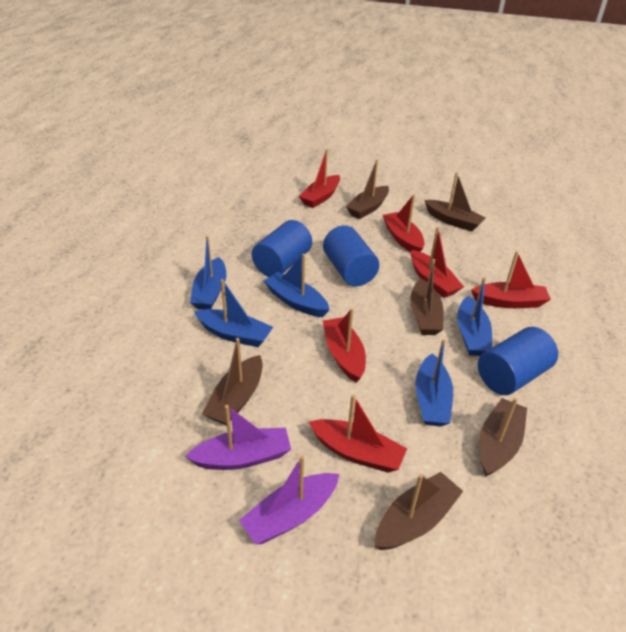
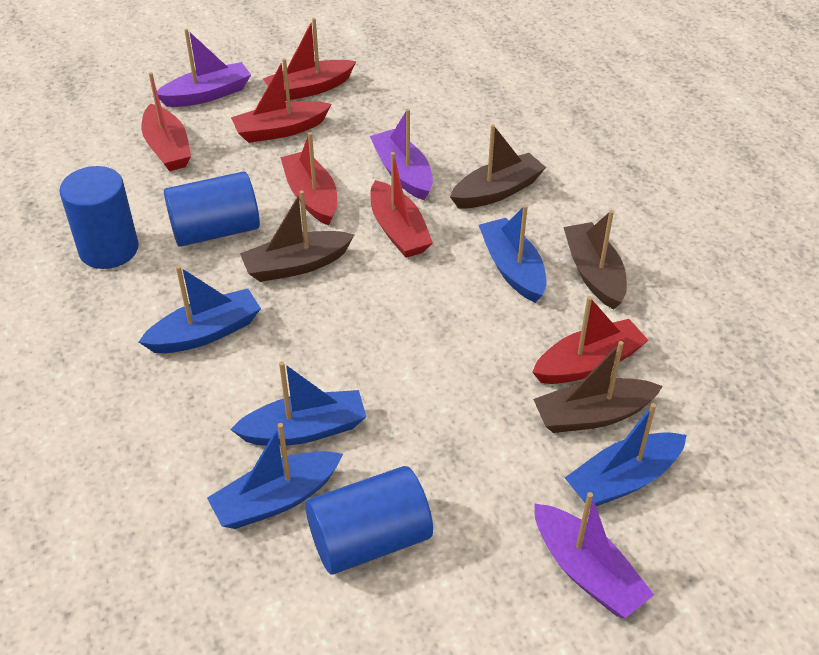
brown boat: [202,338,263,425] [346,160,389,219] [375,472,463,550] [410,259,444,335] [425,172,486,231] [479,398,527,476] = 6 -> [240,190,354,282] [450,124,546,209] [533,341,663,433] [563,210,627,310] = 4
purple boat: [185,405,291,470] [239,455,339,545] = 2 -> [157,28,251,107] [370,109,433,200] [534,492,654,618] = 3

